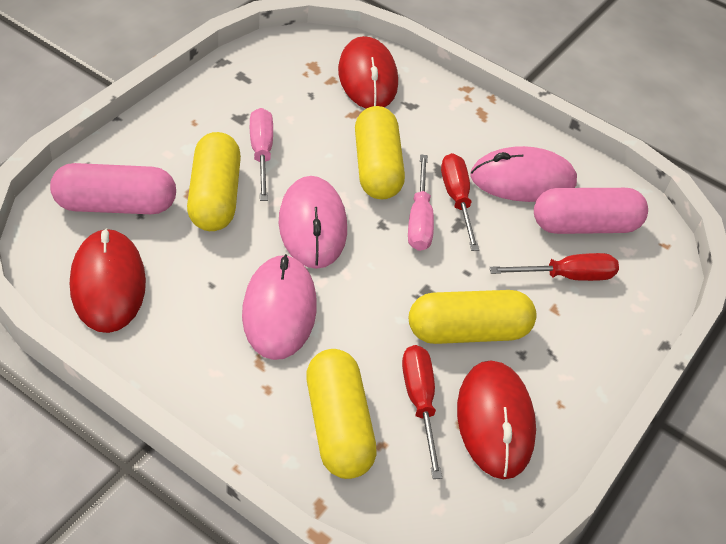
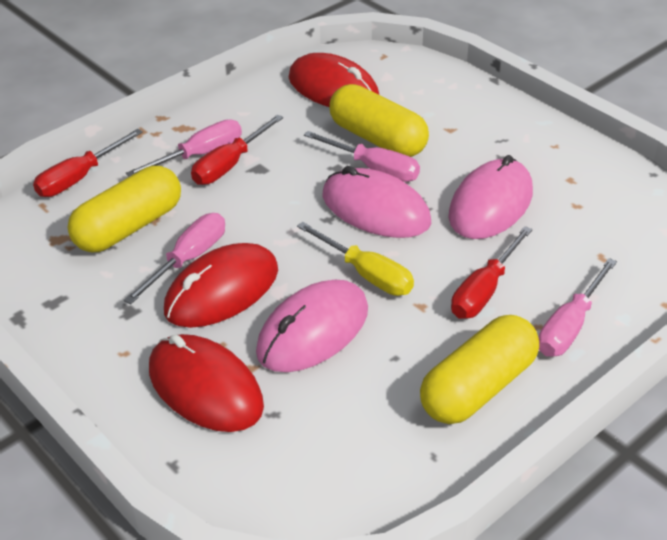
pink capsule: [50,163,176,214] [534,188,648,234] = 2 -> none = 0
pink screwdriver: [250,108,273,201] [408,154,434,251] = 2 -> [124,213,225,304] [126,119,242,177] [304,131,420,182] [538,258,617,356] = 4
yellow capsule: [187,132,241,231] [306,349,377,479] [355,106,405,199] [409,290,536,344] = 4 -> [68,166,181,252] [329,84,429,157] [420,315,539,424] = 3
yellow screwdriver: none = 0 -> [297,222,414,296] = 1

